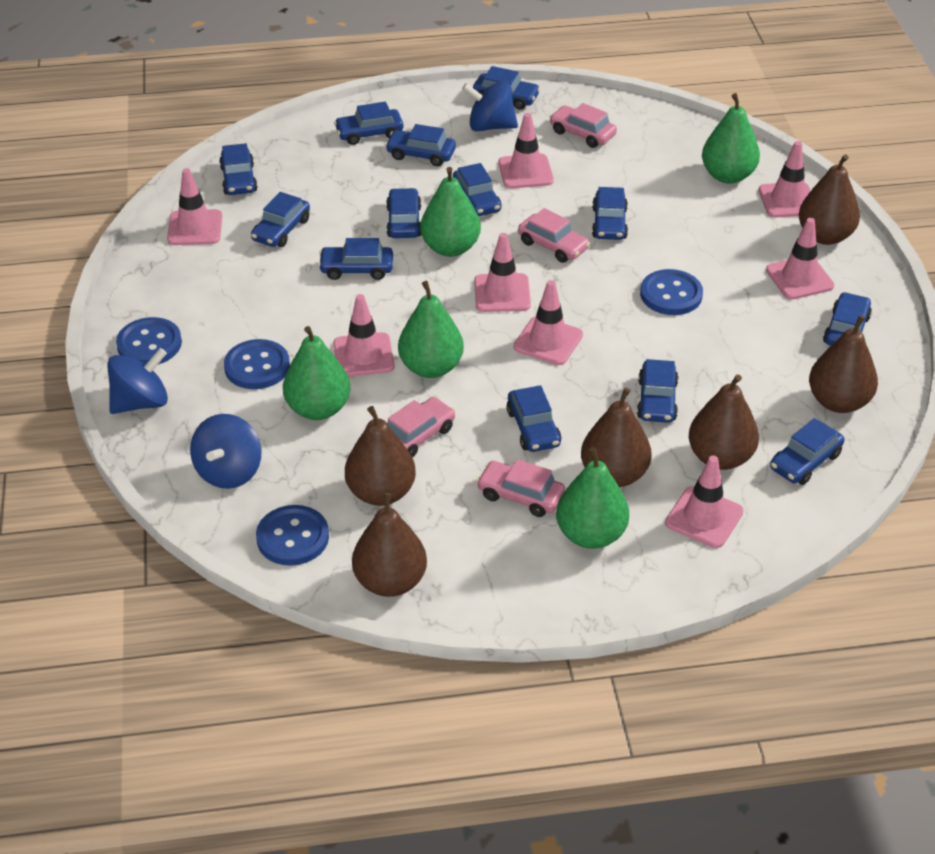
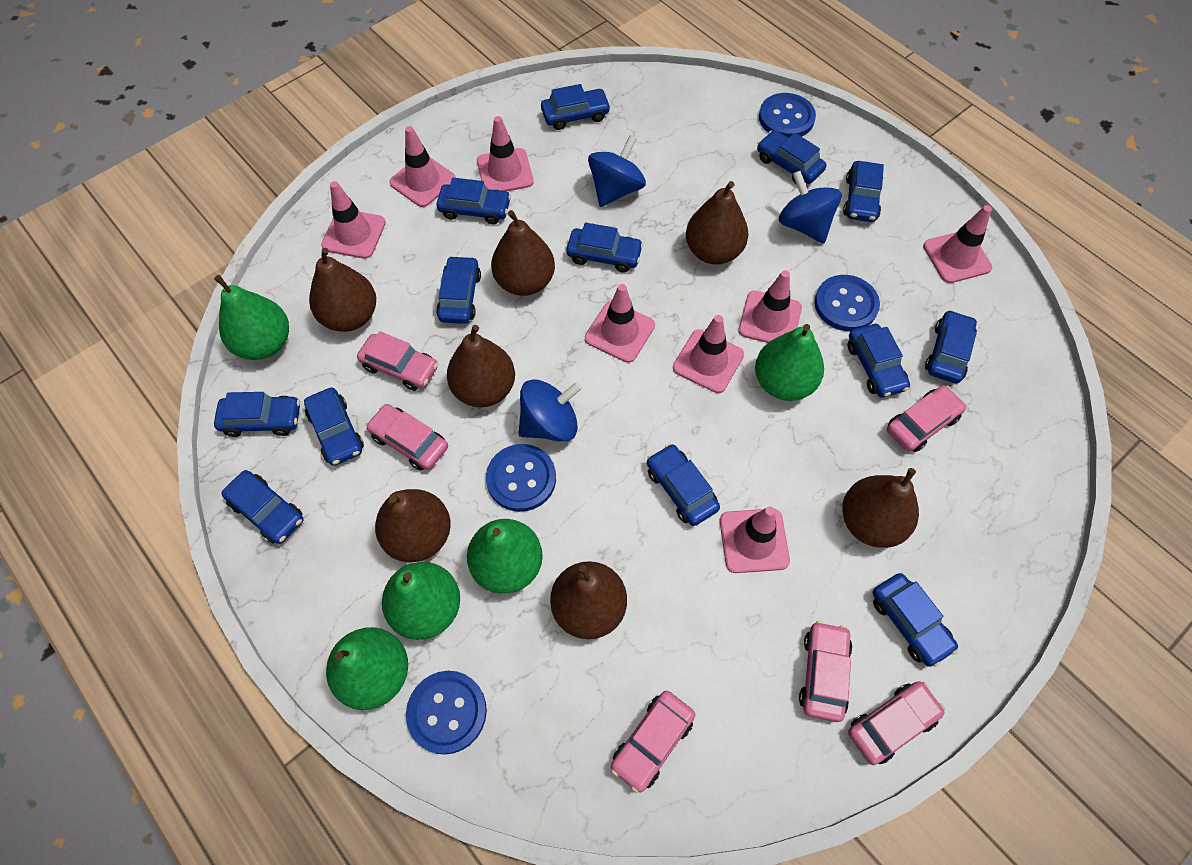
brown pear: [345,406,416,506] [352,493,427,597] [581,387,652,487] [689,374,759,470] [799,154,860,245] [809,315,878,413] = 6 -> [309,248,376,332] [375,489,451,562] [447,325,515,407] [491,210,555,296] [550,561,627,639] [686,181,748,265] [842,468,919,548] = 7
pink car: [387,397,455,458] [476,459,565,517] [518,208,590,263] [550,103,617,148] = 4 -> [357,331,438,391] [366,404,448,471] [611,691,695,793] [799,621,852,722] [848,681,945,765] [887,385,966,452] = 6

